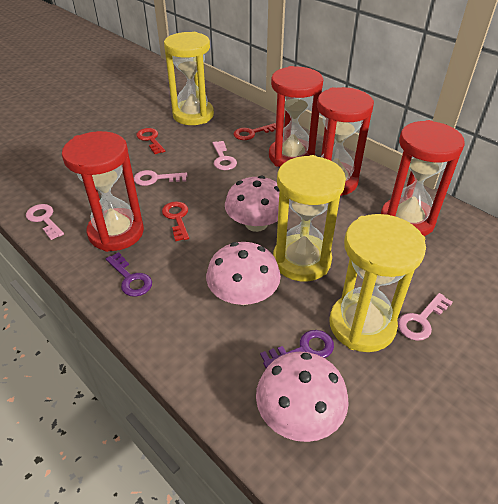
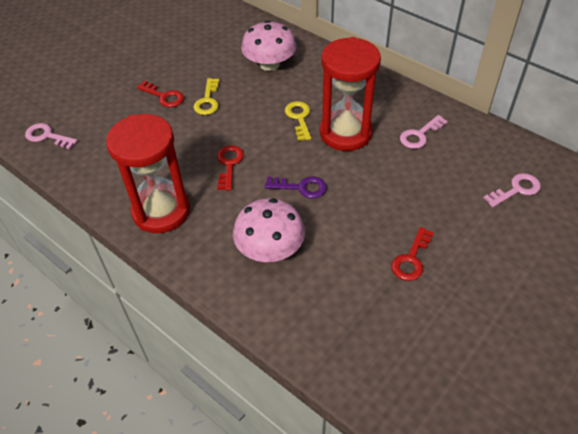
pink key: [26,204,64,240] [134,170,187,186] [213,141,237,170] [398,293,453,341] = 4 -> [25,123,78,150] [400,115,448,149] [484,173,541,207] = 3
pink mushroom: [206,242,281,305] [225,176,280,232] [256,352,349,442] = 3 -> [233,198,305,262] [241,20,296,71] = 2
purple key: [106,252,152,297] [260,330,334,368] = 2 -> [264,176,327,198] = 1
red hourglass: [62,131,144,252] [269,66,323,167] [317,87,374,196] [381,120,465,236] = 4 -> [106,114,190,233] [320,37,381,151] = 2
yellow hourglass: [164,32,214,125] [273,155,346,281] [330,214,426,352] = 3 -> none = 0
yellow key: none = 0 -> [193,78,219,115] [285,101,311,141] = 2

